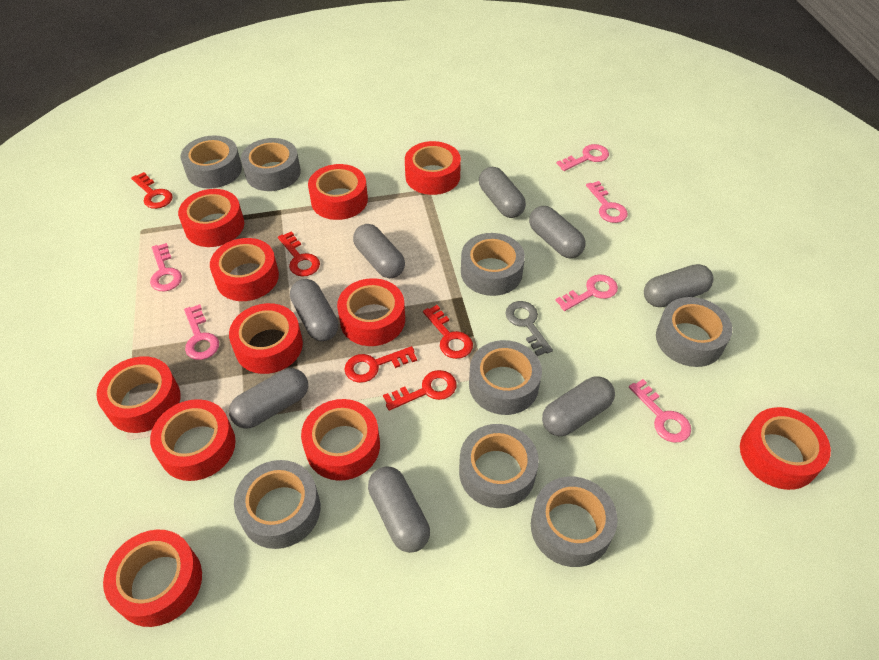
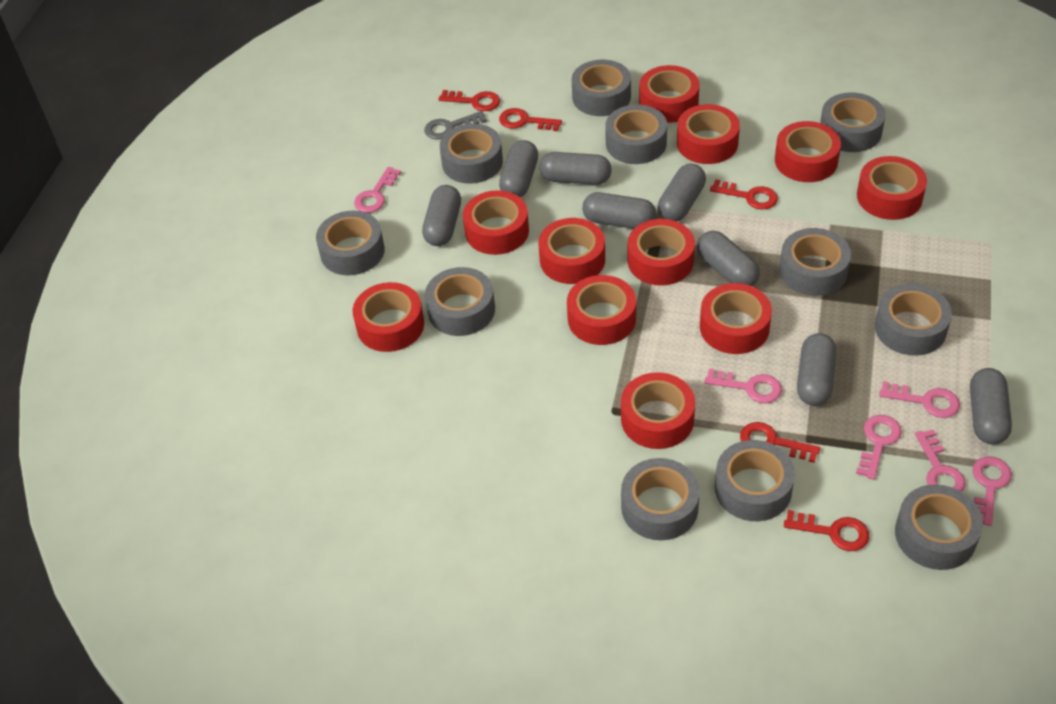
grey tape: [180,135,242,189] [234,460,320,549] [241,138,301,191] [459,424,539,508] [461,233,525,296] [469,340,542,415] [531,477,618,567] [656,297,733,367] = 8 -> [316,211,385,275] [425,267,495,336] [440,124,503,184] [572,60,631,116] [605,105,667,164] [621,458,700,540] [715,440,795,521] [779,228,851,296] [820,92,885,152] [875,284,952,356] [895,484,983,570] = 11

